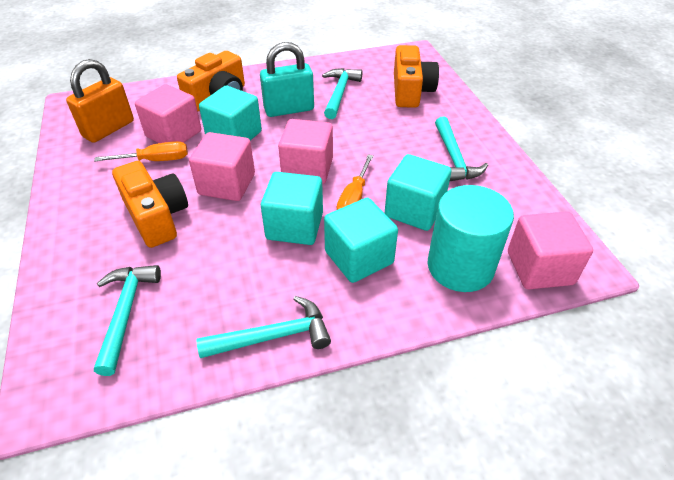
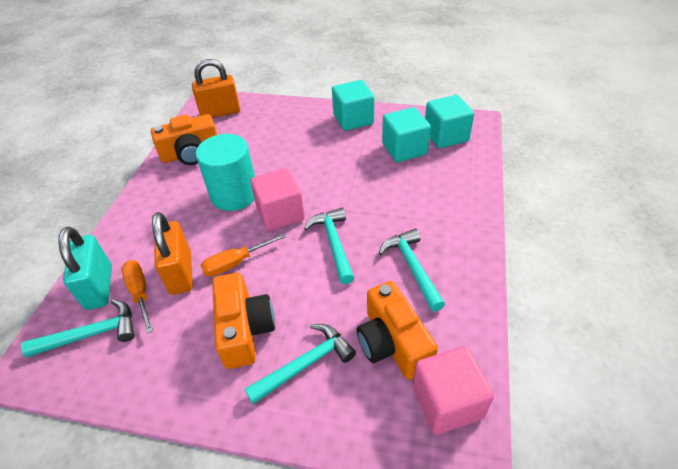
orange padlock: [66,59,134,143] = 1 -> [152,212,193,295] [192,59,240,118] = 2
pink cube: [135,84,201,143] [189,132,255,201] [278,119,333,184] [508,211,593,289] = 4 -> [250,168,305,231] [413,346,494,435] = 2
turquoise cube: [199,86,262,140] [261,172,323,245] [324,198,398,283] [385,154,451,231] = 4 -> [332,80,374,131] [382,107,431,162] [425,95,474,148] = 3

